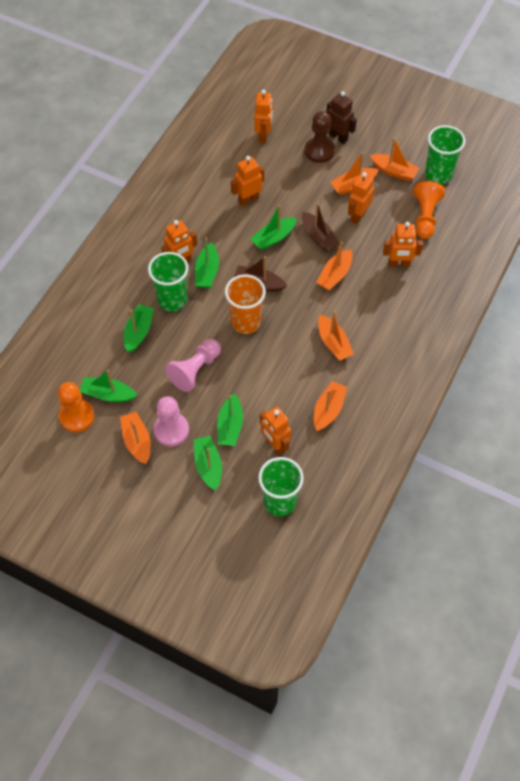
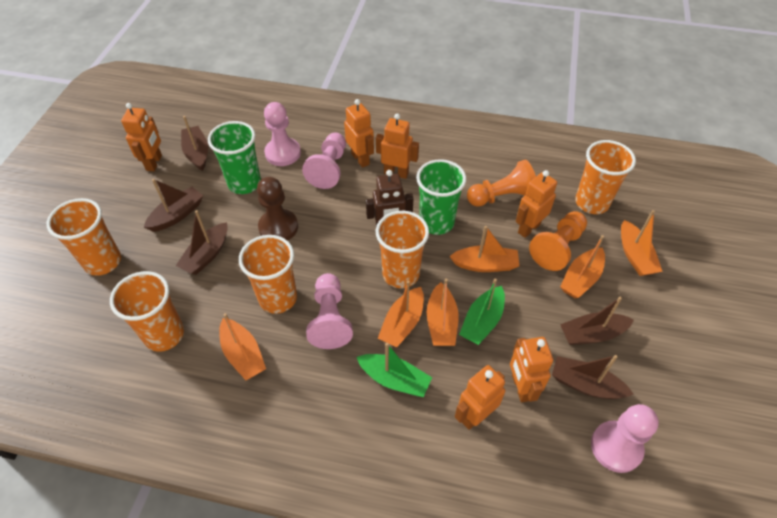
brown boat: [233,256,287,292] [302,203,340,251] = 2 -> [144,179,203,232] [176,210,228,275] [181,116,208,171] [552,355,633,399] [560,297,634,345] = 5
green boat: [80,370,137,402] [124,304,154,353] [194,436,222,491] [195,238,219,288] [217,393,243,446] [250,205,297,250] = 6 -> [357,343,432,397] [459,279,505,345] = 2
green cup: [148,252,188,311] [258,457,304,516] [425,125,465,184] = 3 -> [208,121,261,194] [416,159,466,235] = 2
orange cup: [225,275,266,334] = 1 -> [47,198,121,276] [110,271,184,352] [239,235,297,314] [376,211,429,288] [575,140,636,214] = 5
pink pawn: [153,396,189,447] [165,339,221,392] = 2 -> [264,102,301,166] [302,133,346,189] [306,273,353,349] [591,404,659,473] = 4

